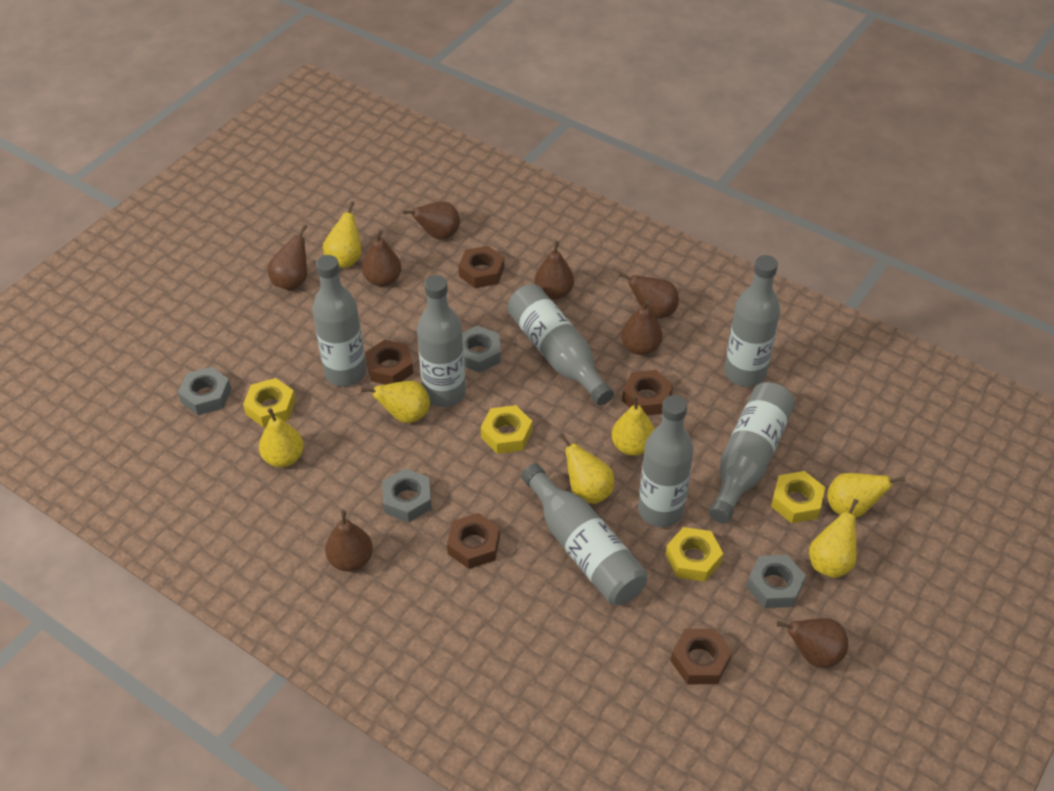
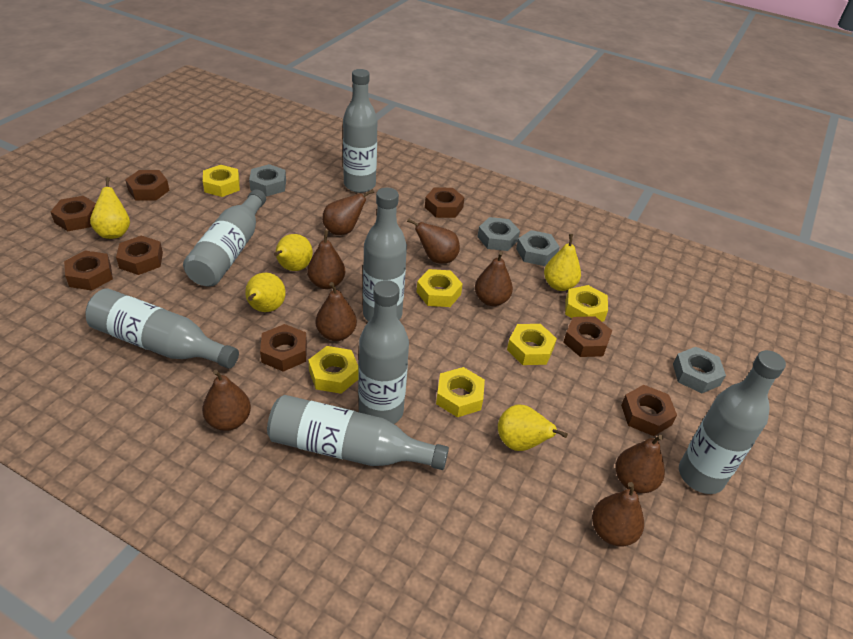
brown nut: [365,340,413,385] [447,513,500,569] [459,246,504,288] [622,370,673,416] [671,629,732,684] = 5 -> [51,196,96,231] [64,250,113,291] [116,236,163,275] [125,170,170,200] [260,324,307,372] [425,187,465,218] [563,316,612,357] [621,385,677,436] = 8
yellow nut: [243,378,296,427] [481,405,532,454] [665,527,723,582] [771,471,825,523] = 4 -> [203,165,240,197] [308,346,359,394] [417,269,463,307] [436,367,485,417] [507,324,557,365] [565,285,608,322] = 6
yellow pear: [259,408,304,467] [323,201,362,268] [361,381,430,423] [559,433,614,504] [612,396,654,456] [809,499,858,578] [827,473,905,518] = 7 -> [90,177,130,239] [245,273,286,312] [274,234,313,271] [498,404,568,451] [544,234,581,291] = 5

